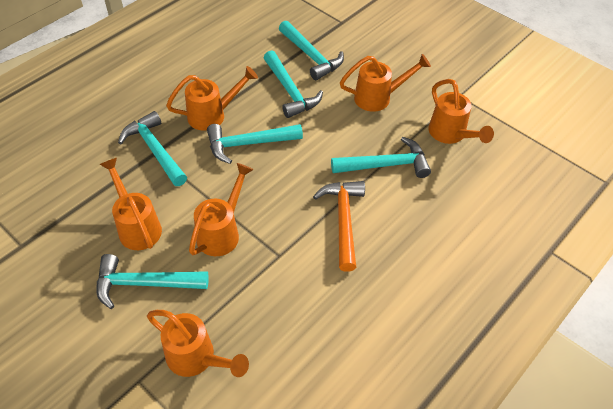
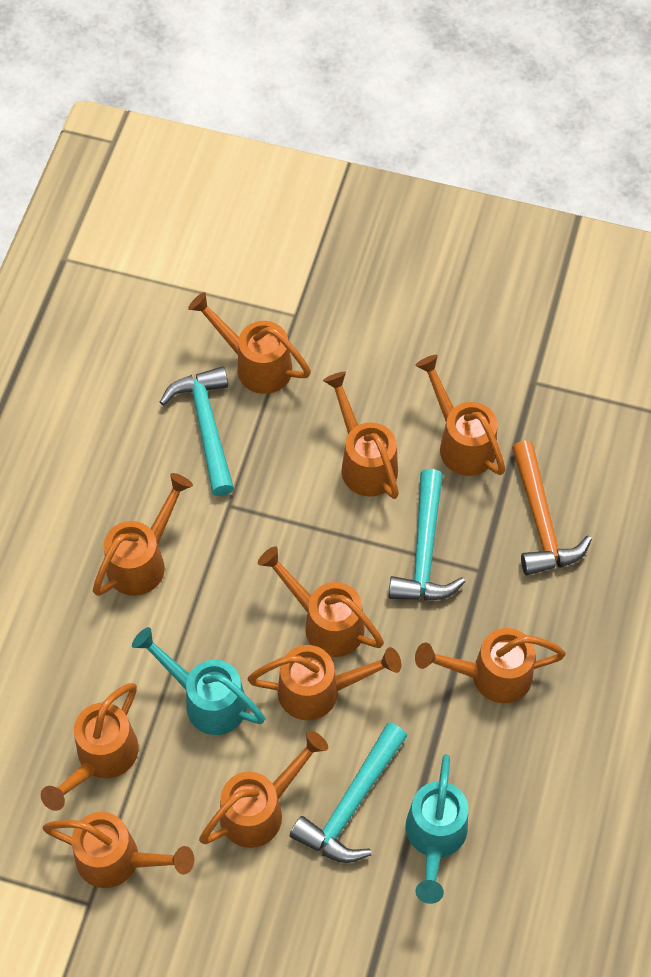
orange watering can: [99,158,162,250] [147,310,249,377] [166,66,258,131] [189,163,254,256] [340,54,431,112] [428,79,494,144] = 6 -> [41,683,139,811] [43,812,194,888] [93,473,193,596] [188,292,311,394] [199,731,328,848] [248,645,401,720] [258,546,384,657] [323,372,399,499] [415,355,506,476] [415,628,566,703] = 10
turquoise hammer: [96,254,209,309] [118,111,187,186] [207,124,303,164] [264,50,323,118] [279,20,344,80] [331,137,431,178] = 6 -> [160,366,234,496] [290,722,407,863] [389,469,465,601] = 3
turquoise watering can: none = 0 -> [132,627,265,735] [406,754,468,904] = 2

